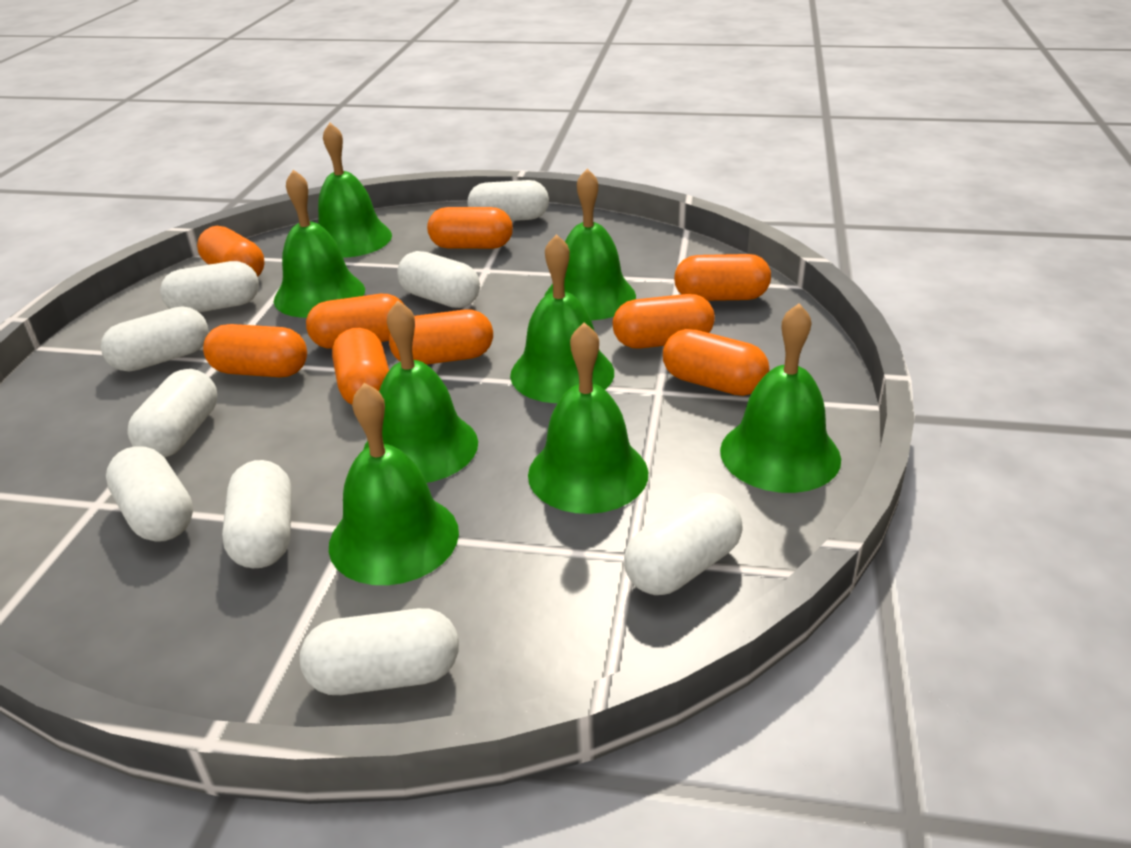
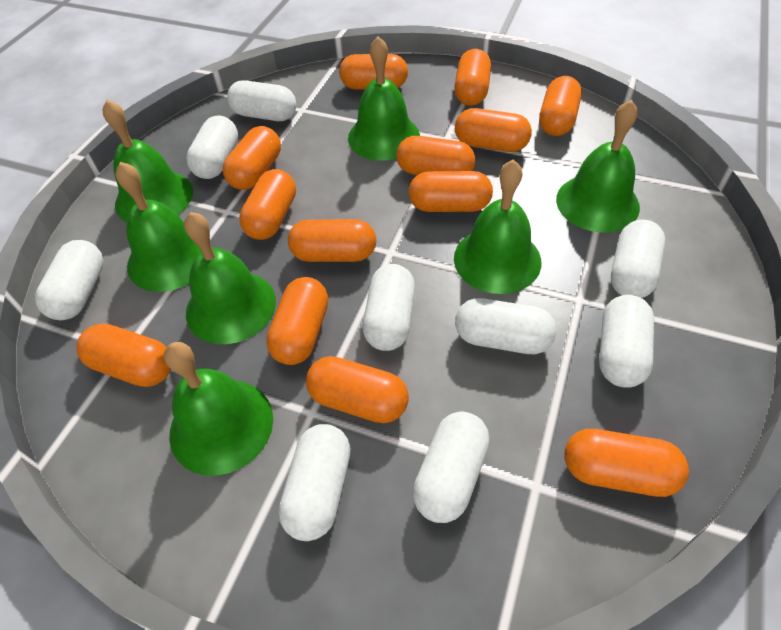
green bell: [274,169,365,318] [318,123,392,258] [329,383,459,585] [363,300,478,483] [510,234,614,403] [528,322,648,514] [544,169,636,320] [720,303,841,493] = 8 -> [102,100,193,222] [115,162,202,292] [164,342,273,476] [184,212,276,344] [348,36,420,161] [454,159,541,294] [556,100,640,233] = 7
orange capsule: [197,226,265,277] [203,324,307,377] [306,294,403,349] [332,328,389,405] [389,309,493,365] [427,207,513,249] [613,294,715,349] [663,329,770,396] [674,254,771,301] = 9 -> [77,324,171,387] [223,126,281,190] [239,169,296,240] [266,277,328,365] [288,219,376,262] [306,356,409,423] [339,54,408,90] [396,136,475,175] [409,171,493,212] [454,49,491,106] [455,108,532,152] [539,76,582,136] [564,429,689,497] = 13

